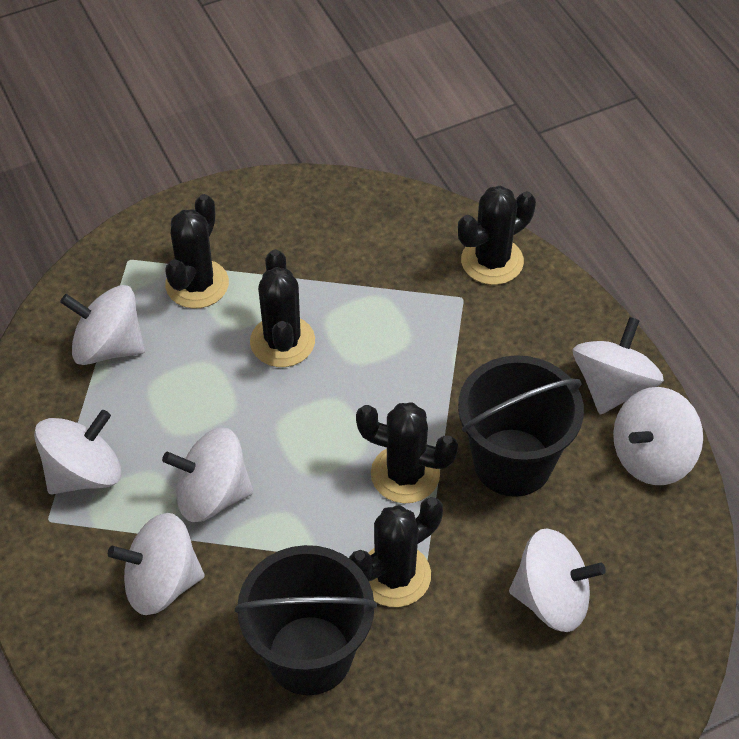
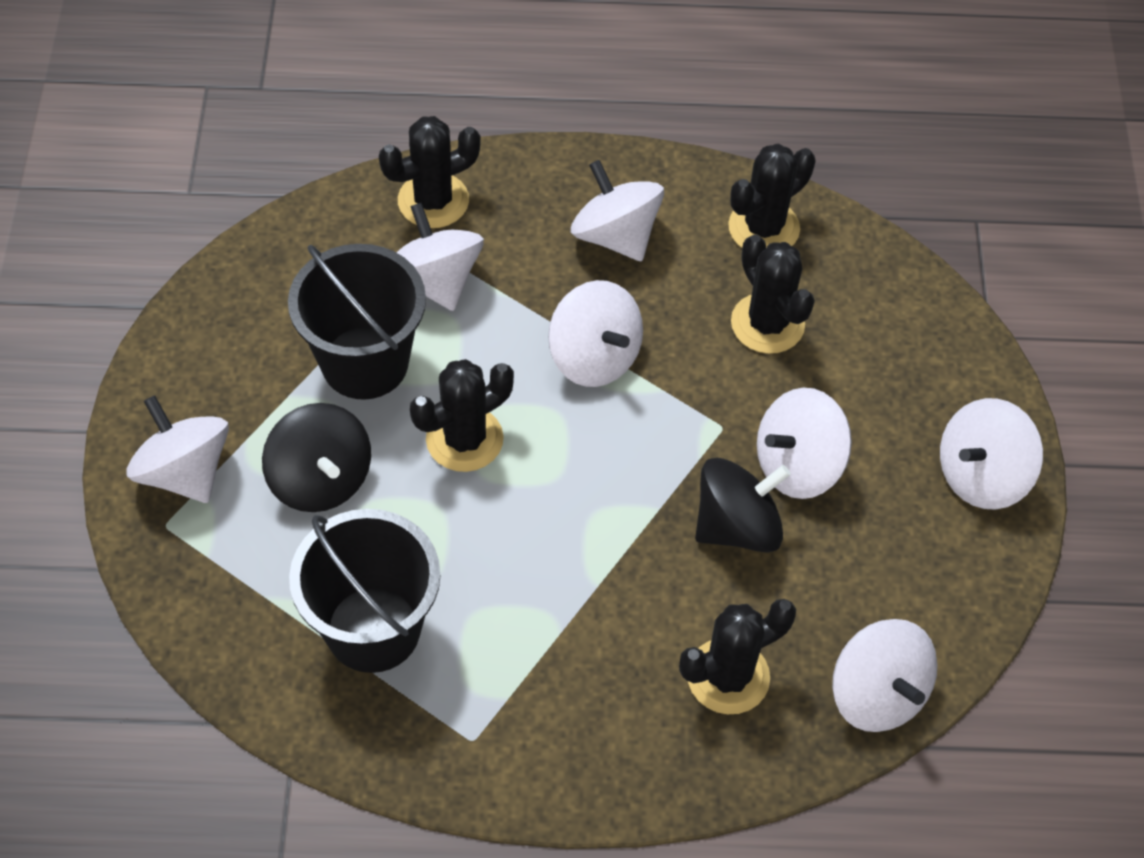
black spinning top: none = 0 -> [262,403,371,512] [695,458,791,553] = 2

